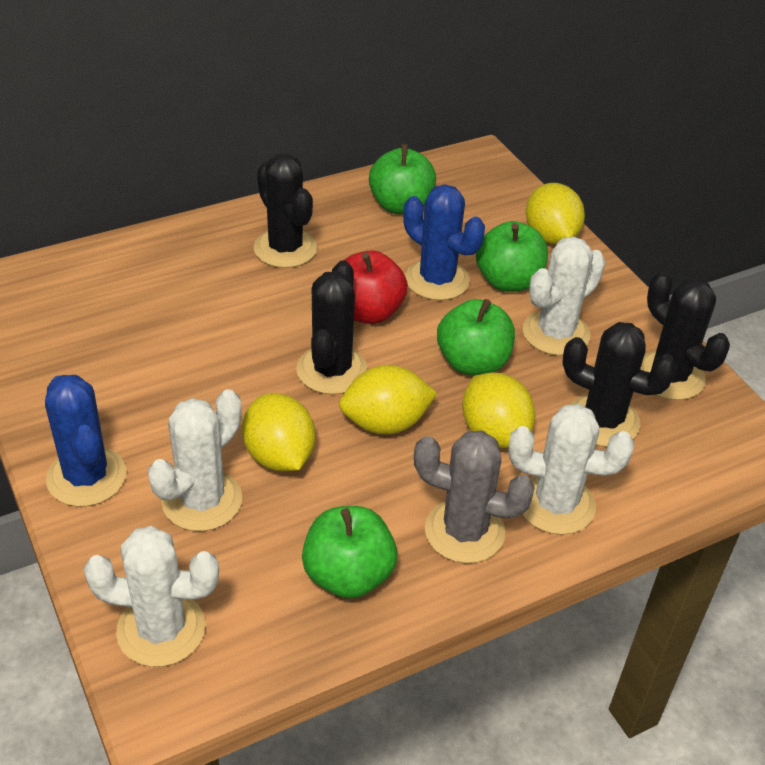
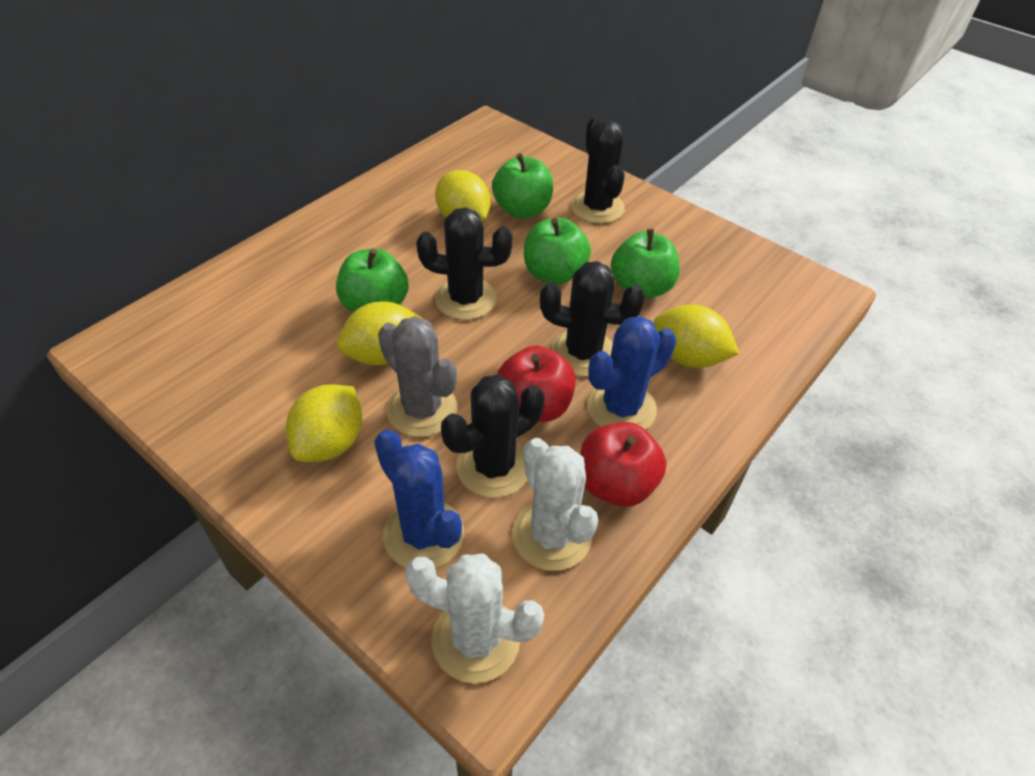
red apple: [344,250,408,324] = 1 -> [497,346,576,422] [580,422,667,507] = 2
white cactus: [84,526,219,667] [148,389,242,531] [508,404,634,535] [523,236,606,356] = 4 -> [405,553,545,683] [512,438,598,571] = 2

